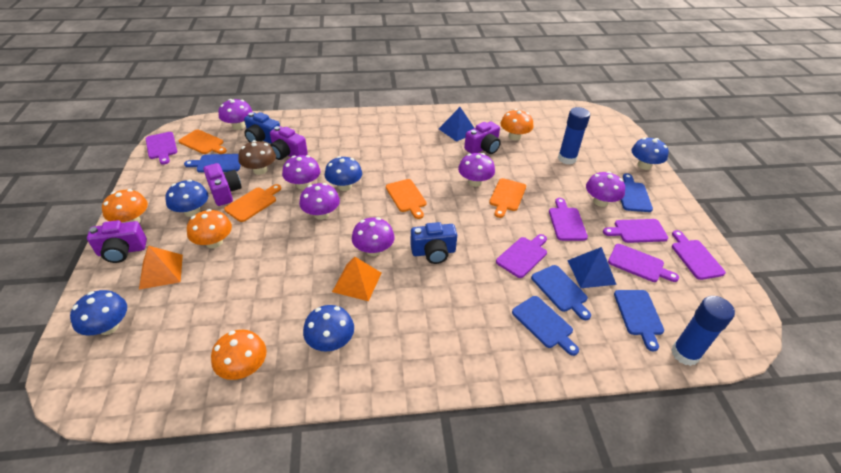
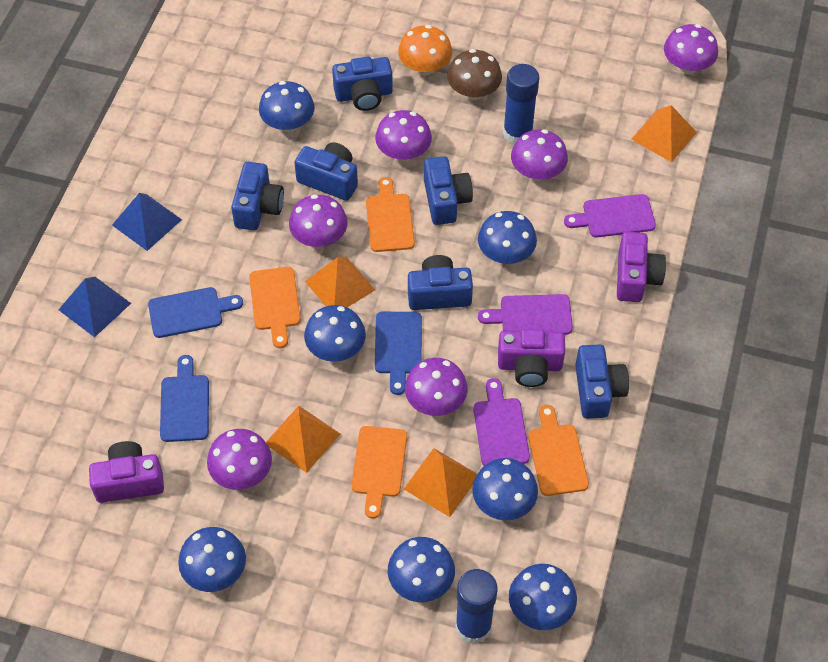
blue camera: [244,112,280,144] [410,222,457,264] = 2 -> [231,162,284,230] [294,142,358,201] [332,57,393,111] [408,255,473,310] [424,156,473,225] [575,344,629,419] = 6
blue cutting board: [184,154,241,173] [512,296,579,356] [531,265,591,320] [614,290,664,352] [621,173,653,212] = 5 -> [148,287,243,338] [160,355,209,442] [375,312,422,395] = 3
blue mushroom: [70,290,127,336] [165,179,208,217] [303,305,354,351] [325,156,362,191] [631,138,669,170] = 5 -> [178,527,246,592] [259,81,314,132] [304,305,366,362] [388,537,455,602] [472,458,538,520] [478,211,537,264] [509,564,577,630] = 7
orange mushroom: [102,189,148,223] [187,209,232,249] [211,330,267,380] [501,109,533,141] = 4 -> [398,25,452,75] = 1
orange pyramid: [139,246,183,290] [332,257,382,301] = 2 -> [266,406,340,473] [305,256,375,307] [404,448,477,517] [631,105,697,162] = 4
purple camera: [87,220,147,263] [203,163,242,206] [270,126,308,160] [464,122,501,154] = 4 -> [89,441,164,503] [498,329,565,387] [617,232,666,302] = 3
purple cutting board: [146,132,177,165] [496,234,547,278] [549,198,588,241] [603,219,668,243] [608,244,679,282] [672,230,726,280] = 6 -> [473,378,530,466] [478,294,573,335] [564,194,656,237] = 3

